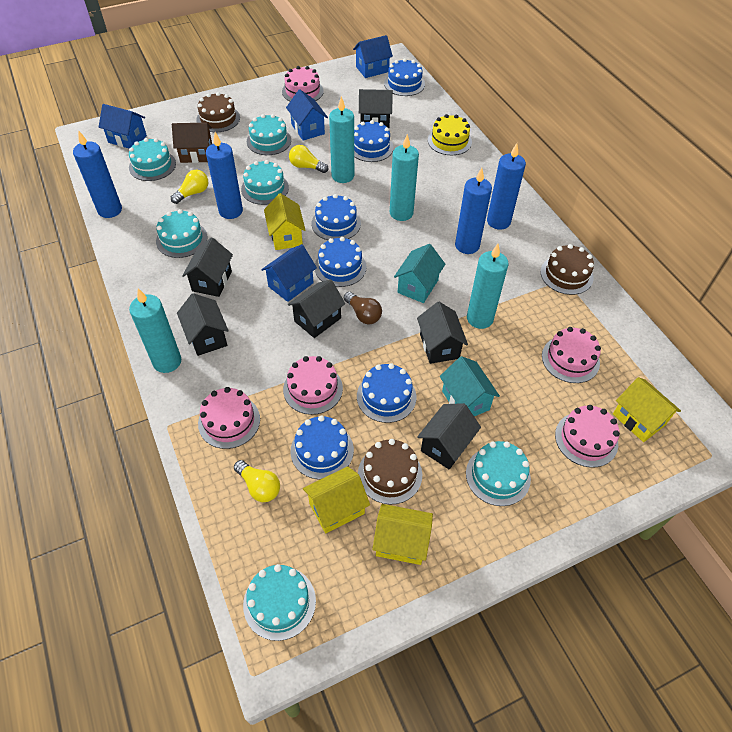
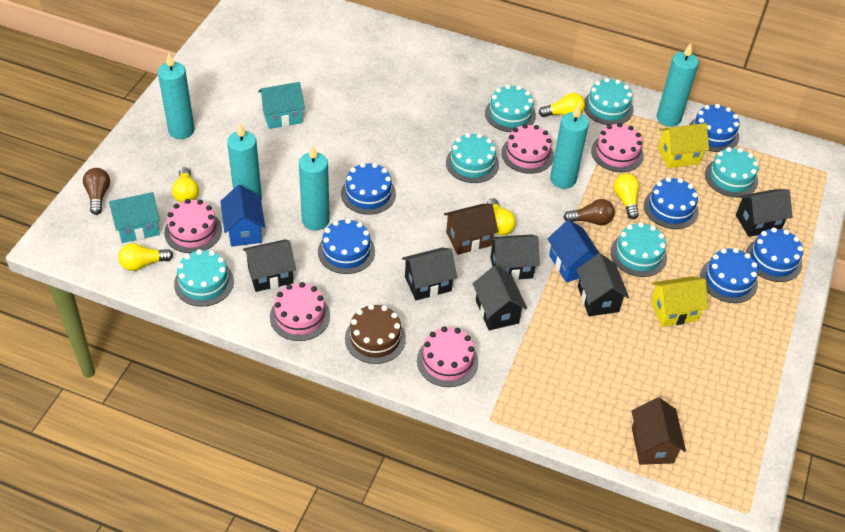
blue candle: [73,130,122,218] [206,132,243,219] [455,168,492,254] [487,143,526,230] = 4 -> none = 0
blue house: [99,104,147,148] [261,244,317,302] [286,90,328,141] [353,35,393,78] = 4 -> [220,185,265,247] [547,220,599,283] = 2
brown cake: [196,92,240,132] [358,439,422,505] [541,244,594,295] = 3 -> [345,304,406,364] = 1
brown house: [172,123,212,163] = 1 -> [444,204,498,255] [632,398,686,465] = 2
brown light bulb: [344,292,382,324] = 1 -> [83,168,110,215] [563,199,615,225] = 2
turquoise candle: [129,288,181,373] [329,96,354,183] [390,134,419,221] [467,244,509,329] = 4 -> [158,52,194,139] [227,123,262,200] [299,144,330,231] [550,104,589,189] [657,43,699,127] = 5
yellow cake: [428,114,472,155] = 1 -> none = 0
yellow house: [264,193,306,250] [303,466,370,534] [372,504,433,565] [613,377,681,442] = 4 -> [651,276,708,327] [658,123,709,168] = 2
yellow light bulb: [171,170,208,204] [234,460,280,502] [289,145,328,173] = 3 -> [118,243,173,271] [172,167,199,202] [487,198,516,235] [539,93,585,117] [613,173,640,219] = 5

